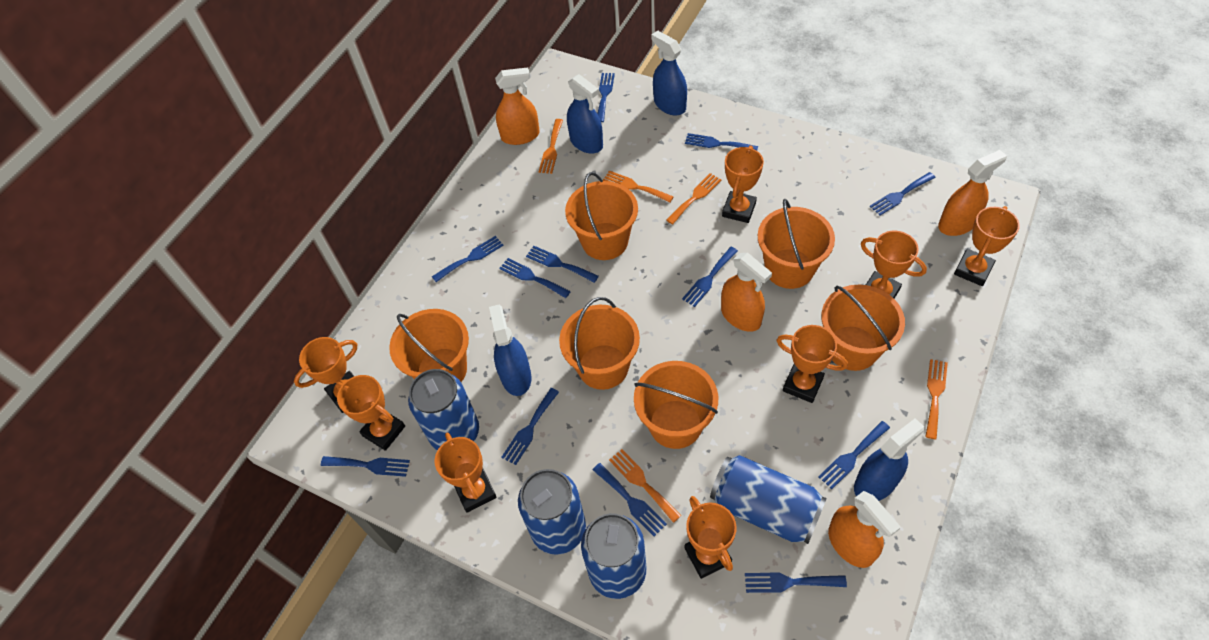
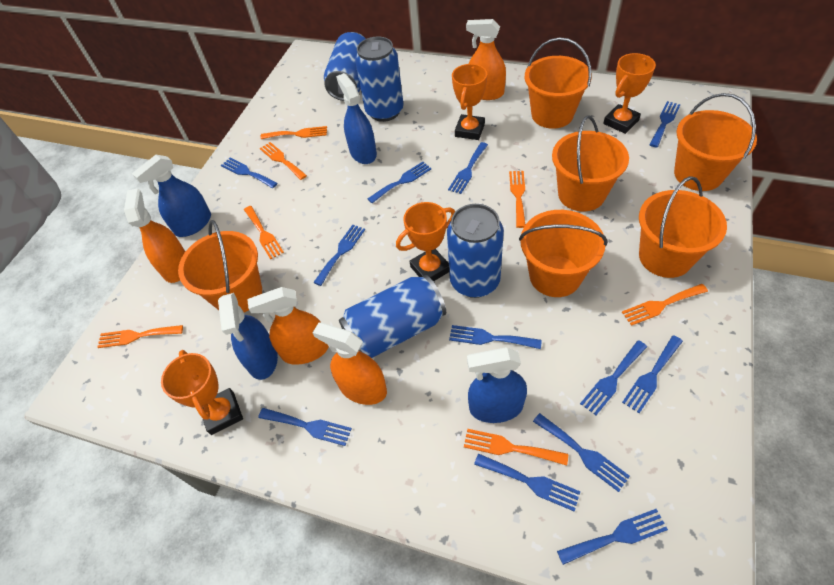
orange fork: [539,119,563,174] [603,171,674,203] [609,449,682,523] [666,173,721,225] [925,359,948,439] = 5 -> [97,325,183,348] [244,206,284,260] [260,142,307,180] [261,126,327,139] [464,429,568,466] [509,171,525,228] [622,284,708,326] = 7
orange trophy: [294,337,357,413] [336,375,405,451] [435,433,497,513] [685,496,737,579] [722,145,764,223] [776,325,848,403] [861,231,927,298] [954,206,1020,286] = 8 -> [161,350,243,435] [396,202,455,282] [452,64,487,140] [603,53,656,134] = 4

